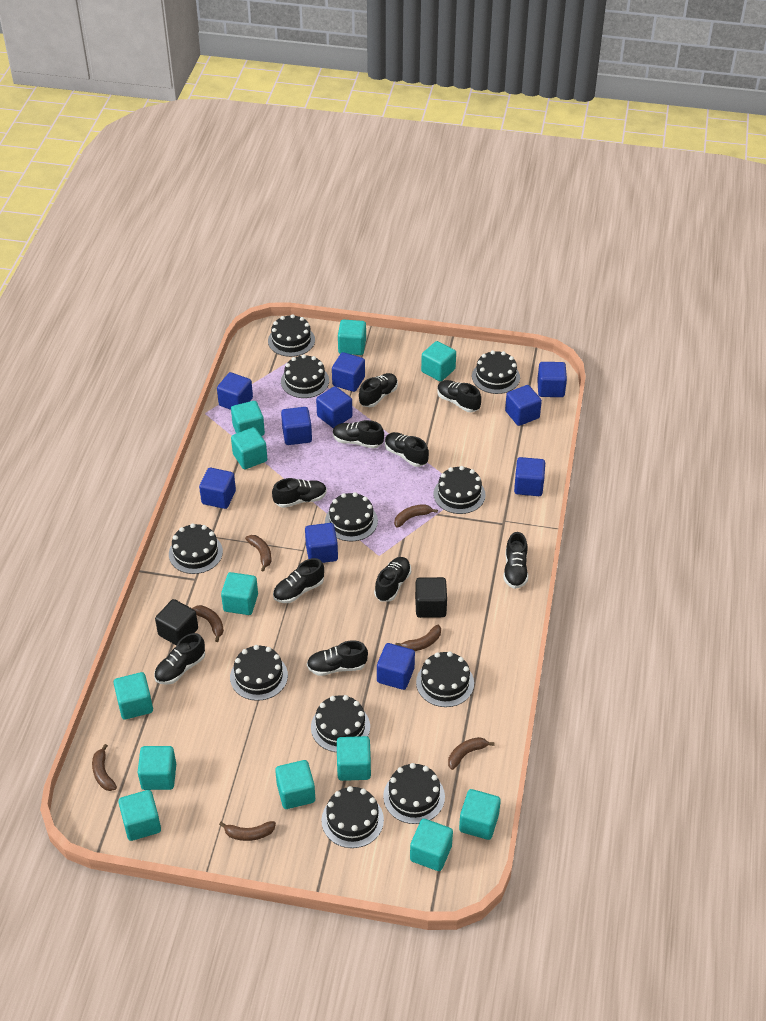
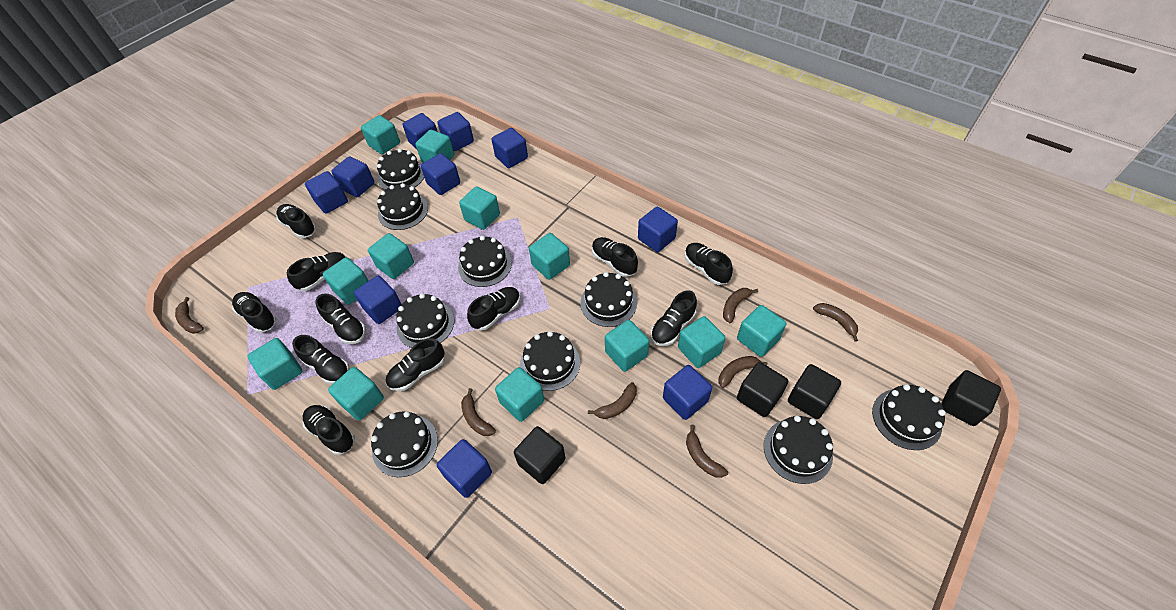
black cake: [169,523,223,574] [230,645,288,701] [268,314,315,357] [281,354,329,398] [311,695,370,752] [321,786,384,848] [325,492,378,541] [383,763,445,824] [416,652,474,707] [433,466,486,514] [472,350,520,394] = 11 -> [371,411,438,477] [377,149,424,190] [377,183,428,230] [396,293,454,348] [458,236,512,287] [520,331,580,391] [580,272,637,327] [764,416,833,484] [872,384,946,450] = 9
black cube: [155,599,198,646] [415,577,447,618] = 2 -> [514,426,565,484] [737,362,788,417] [788,364,841,419] [941,370,1001,426] = 4
black shoe: [154,633,205,685] [272,478,327,508] [273,558,324,603] [307,640,368,676] [333,420,384,449] [359,373,398,407] [374,557,411,602] [385,432,429,467] [437,380,481,412] [503,532,528,589] = 10 -> [232,292,277,333] [276,204,316,238] [287,252,346,291] [292,335,350,384] [303,405,355,455] [315,294,366,344] [386,338,445,391] [467,287,520,331] [592,237,638,277] [651,290,697,346] [685,243,733,285] = 11

